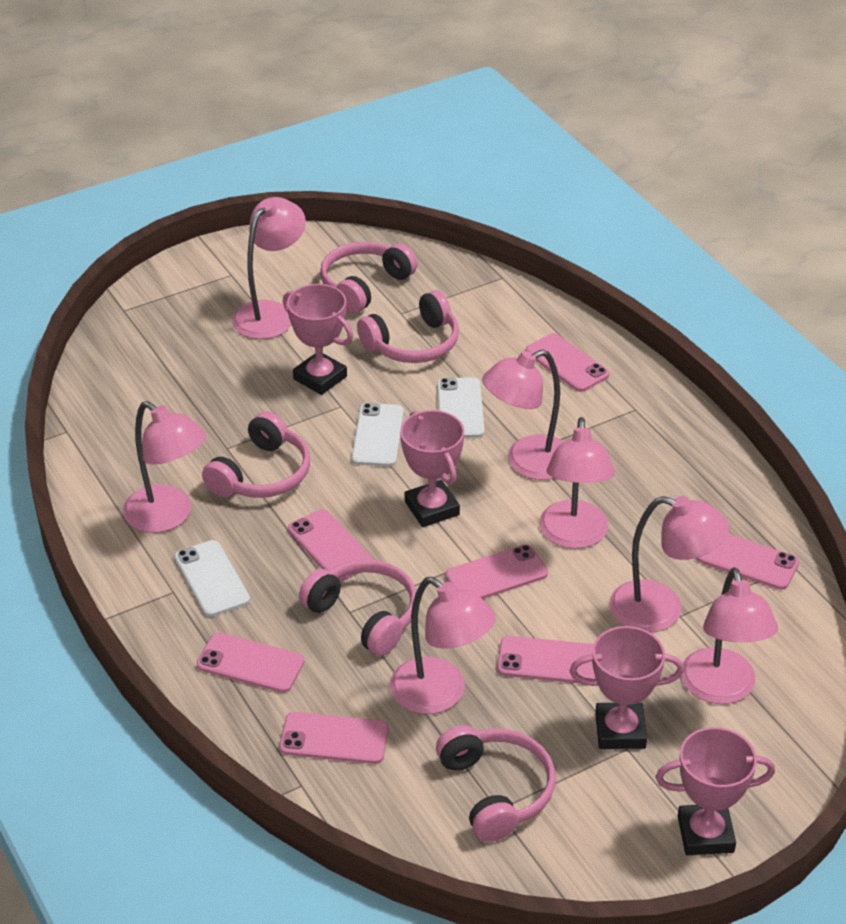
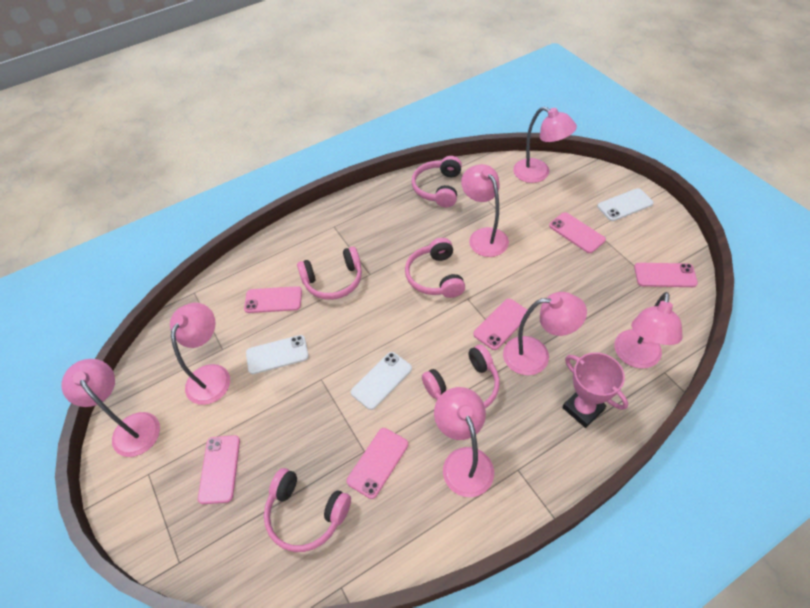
pink phone: [197,633,305,693] [279,712,389,764] [288,509,373,582] [446,545,548,599] [497,636,596,684] [526,333,609,392] [696,534,799,590] = 7 -> [198,435,240,504] [244,286,302,313] [347,428,408,499] [473,299,530,350] [549,212,606,253] [634,263,698,287] = 6
pink trophy: [283,284,353,395] [400,410,465,527] [570,626,684,749] [656,727,775,855] = 4 -> [562,352,628,428] = 1

